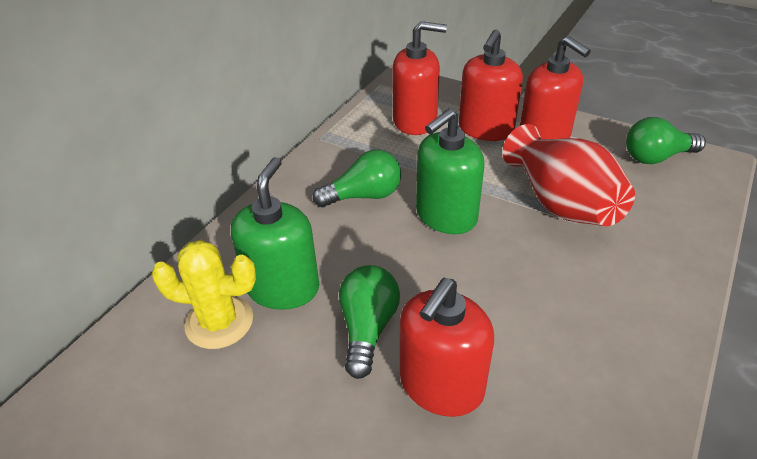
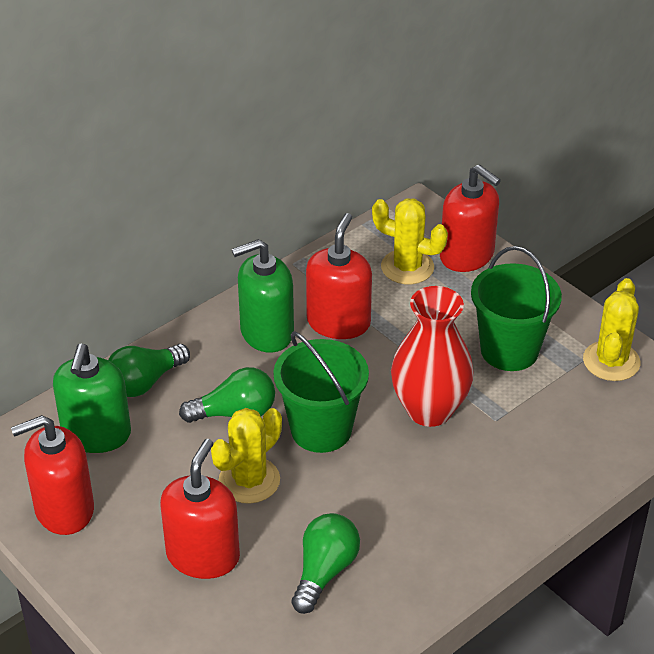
green bucket: none = 0 -> [273,331,369,453] [471,246,562,371] = 2
yellow cactus: [151,240,256,349] = 1 -> [211,408,282,504] [372,198,448,284] [583,278,641,381] = 3

